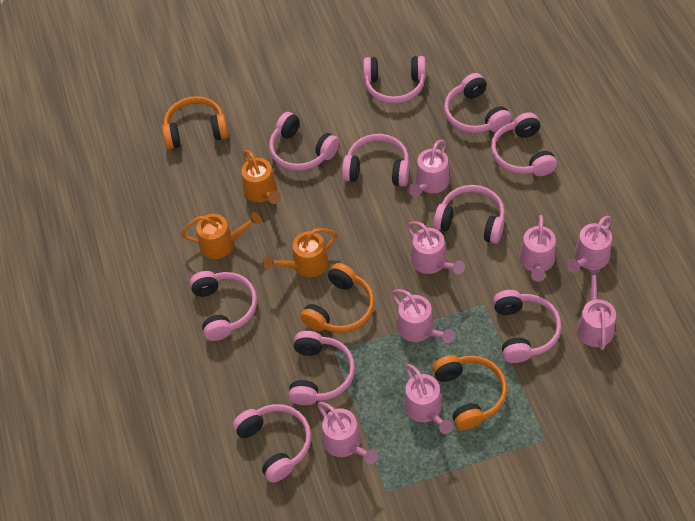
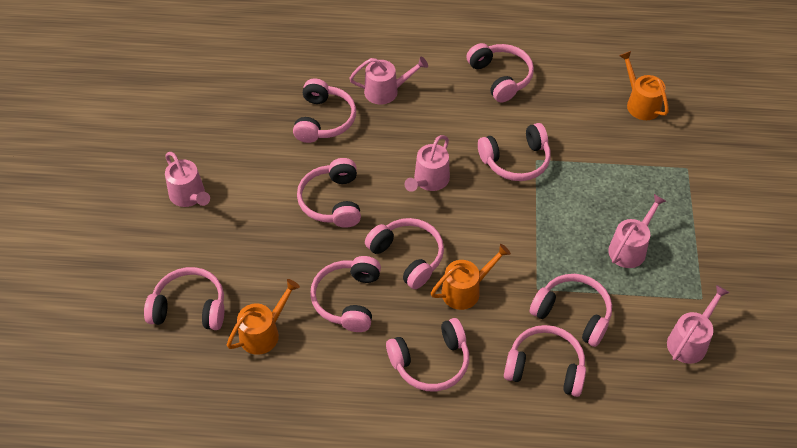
orange headphones: [162,96,228,149] [300,263,375,333] [432,355,507,430] = 3 -> none = 0
pink watering can: [317,402,378,464] [391,289,455,343] [404,364,453,434] [407,221,465,274] [408,140,450,197] [519,215,556,282] [566,216,612,273] [577,268,616,350] = 8 -> [165,152,210,207] [349,57,428,104] [405,135,450,192] [608,194,666,268] [667,285,729,364] = 5

